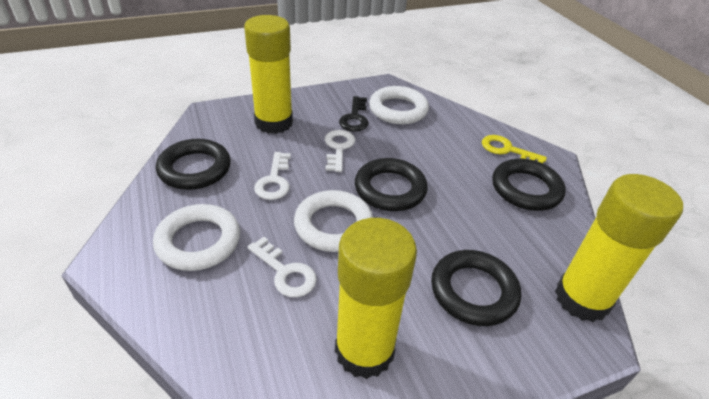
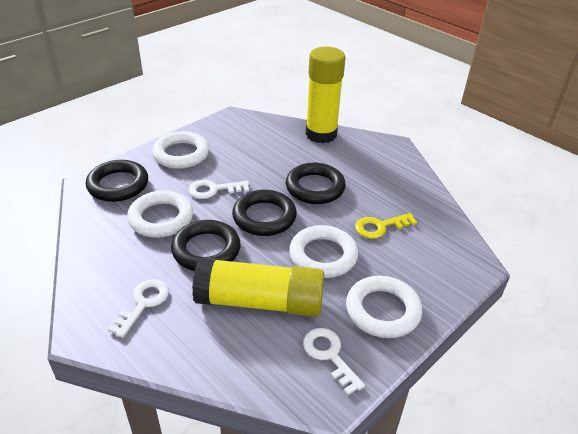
black key: [339,96,368,131] = 1 -> none = 0
white ring: [153,204,240,271] [294,190,373,252] [369,86,429,124] = 3 -> [127,190,193,238] [152,131,209,169] [289,225,358,278] [346,276,422,338] = 4
yellow glue stick: [244,15,293,134] [335,218,417,379] [555,174,683,322] = 3 -> [192,257,324,317] [305,47,346,143] = 2

